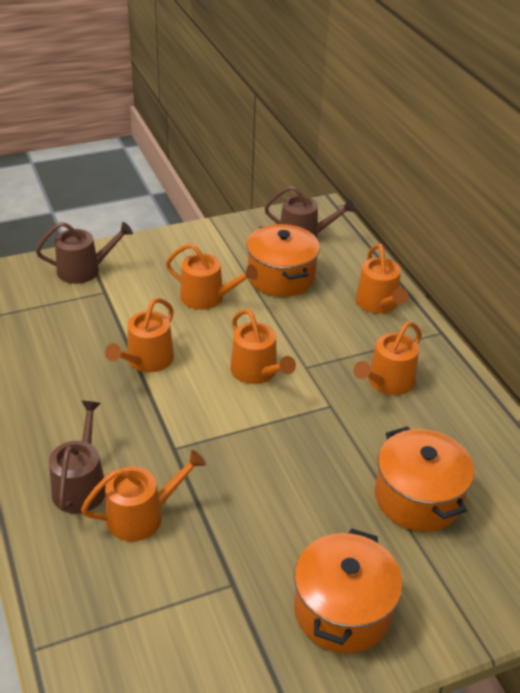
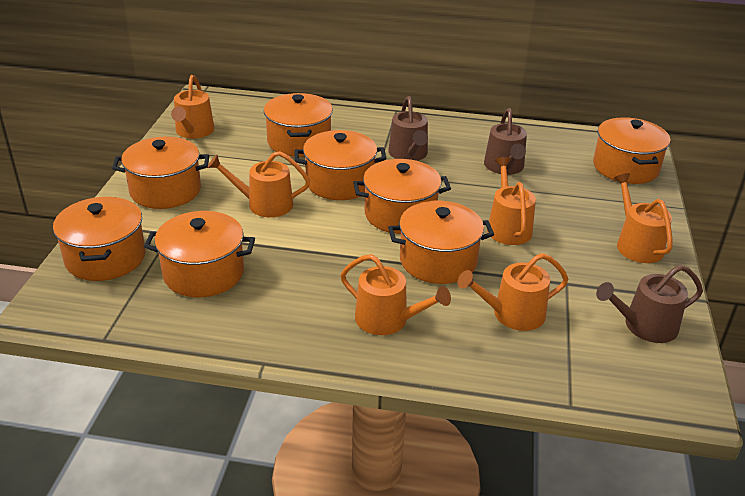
orange pot: [246,224,320,297] [294,528,403,653] [375,426,474,532] = 3 -> [53,197,146,281] [112,137,209,209] [144,211,255,297] [264,93,333,157] [294,130,386,200] [353,159,451,234] [388,201,494,284] [593,117,671,184] = 8

